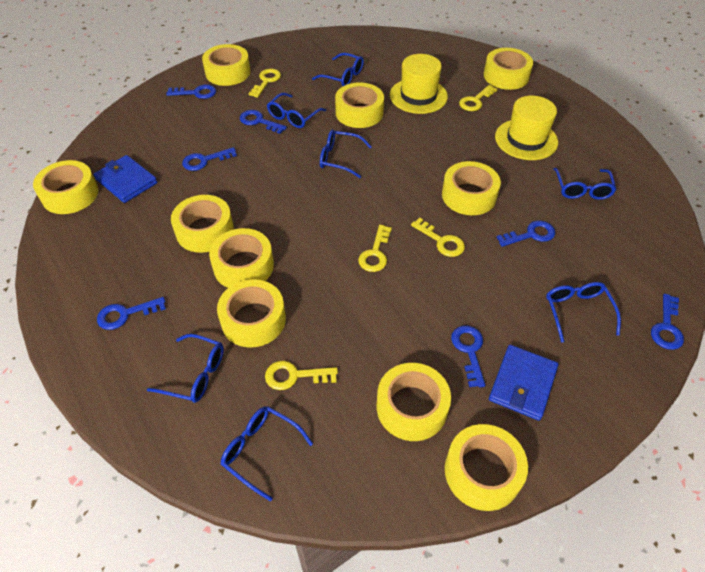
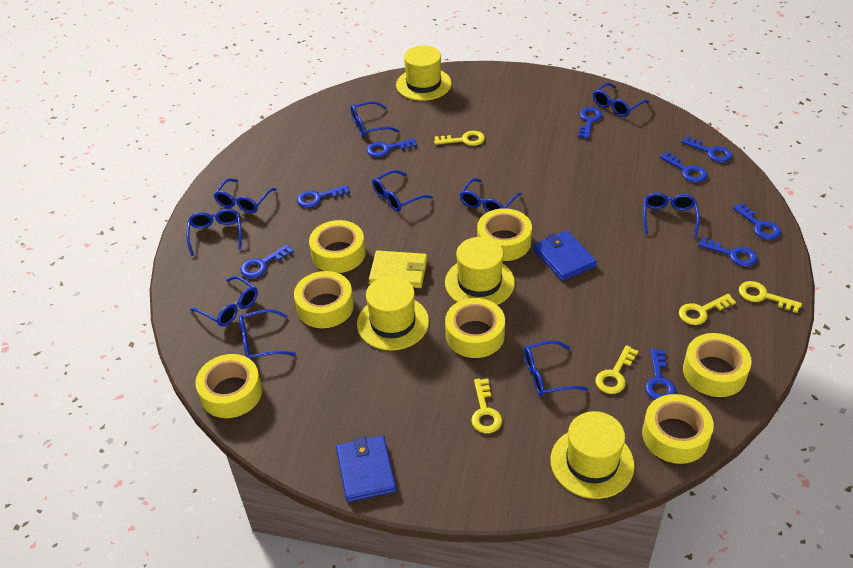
blue glasses: [147,334,224,403] [221,406,313,501] [267,93,326,128] [312,53,364,86] [320,130,372,178] [546,282,621,343] [553,168,616,200] = 7 -> [186,209,242,256] [190,276,258,326] [214,178,277,213] [239,309,296,359] [351,101,400,137] [372,170,433,212] [460,178,521,212] [524,340,588,396] [593,83,649,117] [643,193,700,238] = 10
blue key: [97,297,166,330] [166,84,216,99] [182,147,237,171] [240,110,287,134] [451,326,485,387] [496,220,555,247] [651,294,684,350] = 7 -> [240,244,294,278] [297,185,350,208] [367,139,417,157] [578,107,602,139] [645,349,676,400] [660,152,707,182] [681,136,732,162] [698,237,758,267] [733,203,781,240] = 9
yellow hat: [390,54,448,114] [495,96,558,160] = 2 -> [357,276,429,351] [396,46,452,101] [445,237,515,305] [550,411,635,499] = 4
yellow tape: [33,160,98,214] [171,195,234,253] [202,44,251,86] [209,228,274,288] [217,279,286,347] [335,82,384,128] [377,363,451,441] [442,161,501,215] [445,424,528,511] [484,48,533,90] = 10 -> [195,354,262,418] [294,271,354,328] [309,220,365,273] [445,298,505,358] [477,208,532,261] [642,394,714,464] [683,333,752,397] = 7
yellow wallet: none = 0 -> [369,250,427,288] = 1

